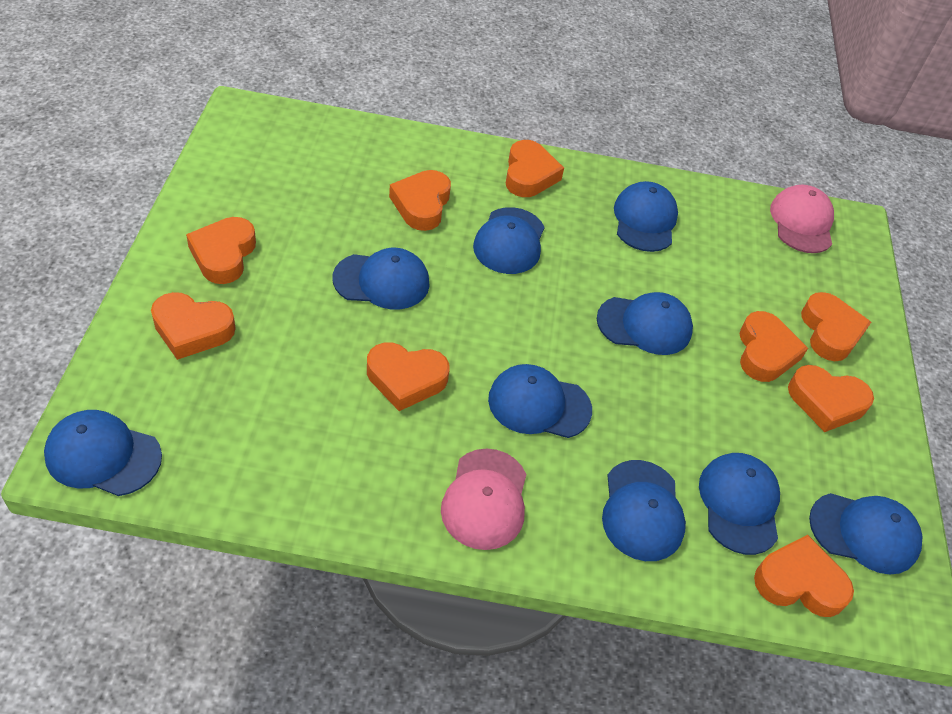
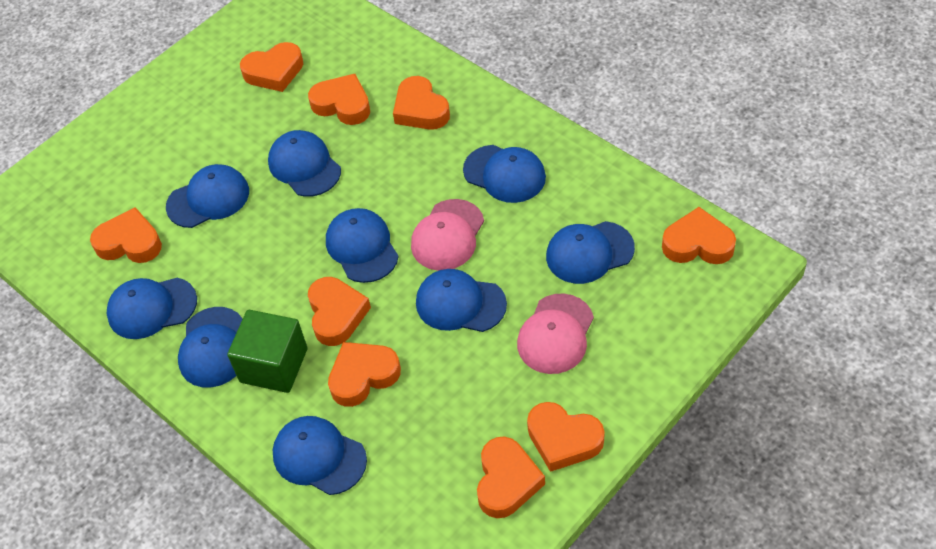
green cube: none = 0 -> [227,310,308,393] = 1

